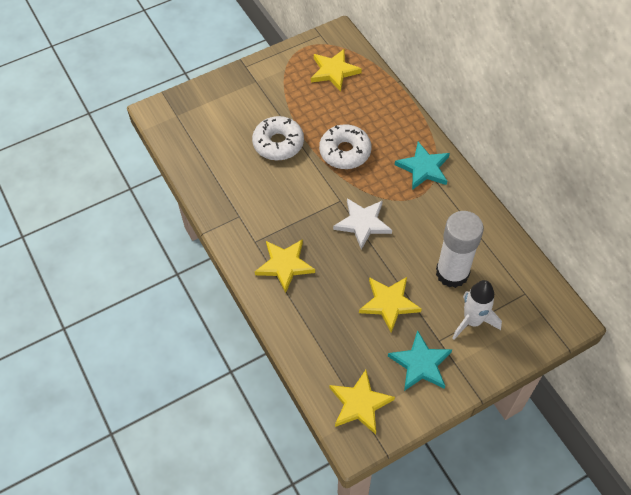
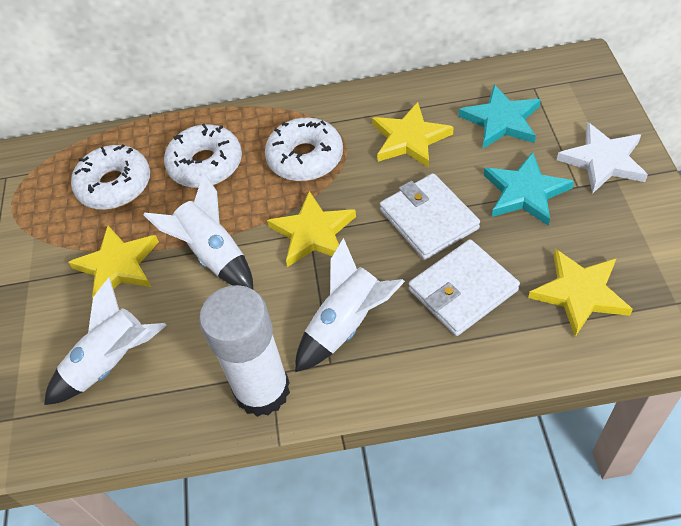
white donut: [252,116,304,161] [319,124,371,169] = 2 -> [71,144,150,210] [164,124,242,188] [265,118,343,181] = 3
white rocket: [452,280,502,340] = 1 -> [44,277,167,405] [144,173,253,289] [295,238,405,372] = 3
white wallet: none = 0 -> [380,173,480,260] [409,239,520,336] = 2

